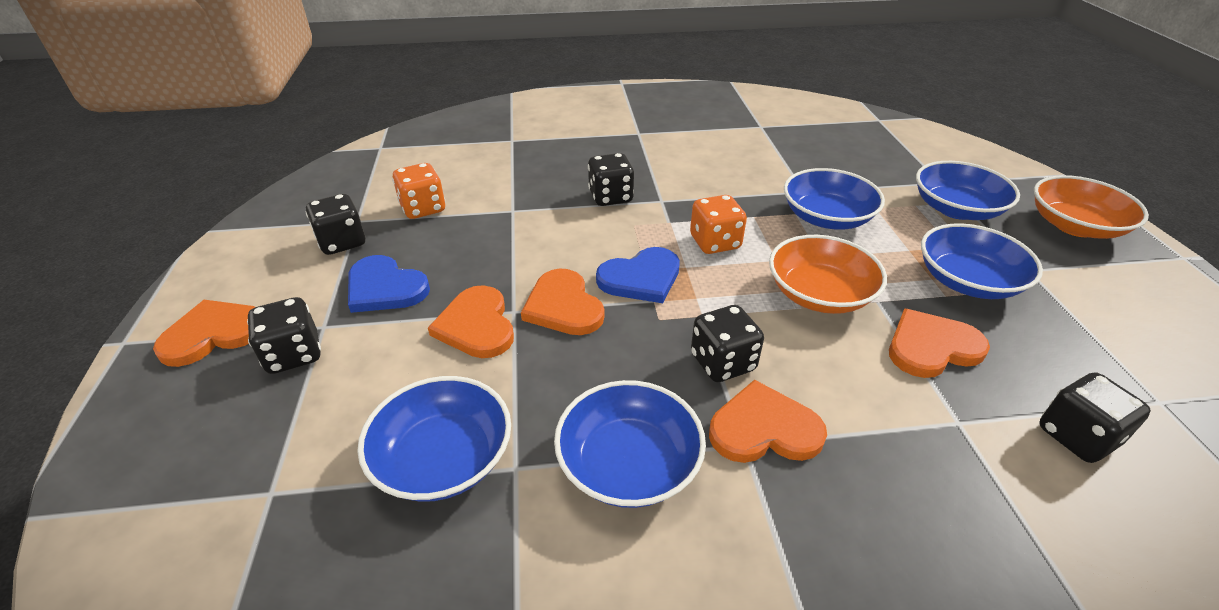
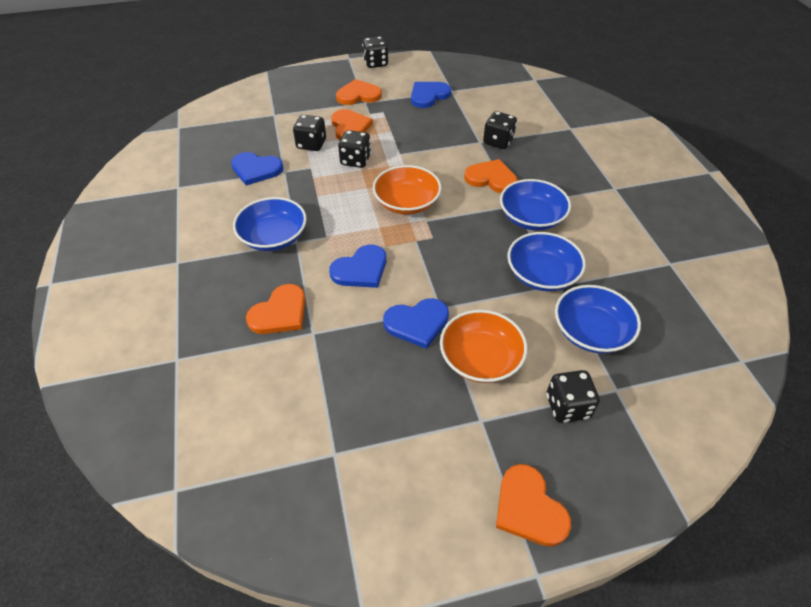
blue bowl: [357,376,511,502] [554,380,706,508] [784,168,885,230] [916,161,1020,220] [921,223,1043,299] = 5 -> [233,197,307,251] [500,179,571,230] [507,232,586,291] [555,285,641,353] = 4
blue heart: [348,255,430,313] [596,247,680,303] = 2 -> [231,152,283,185] [329,245,386,288] [383,298,449,349] [411,82,451,108] = 4
orange dice: [392,163,446,219] [690,195,747,254] = 2 -> none = 0

